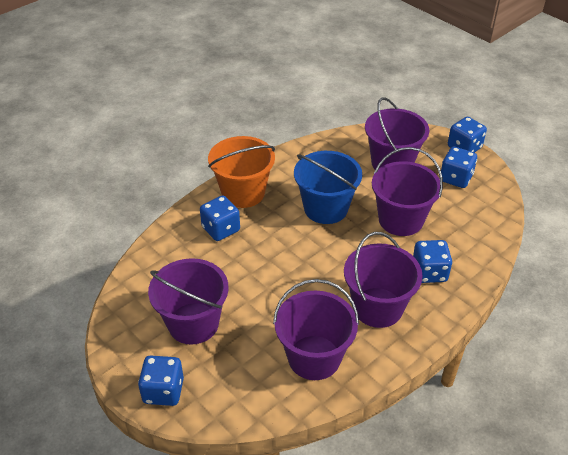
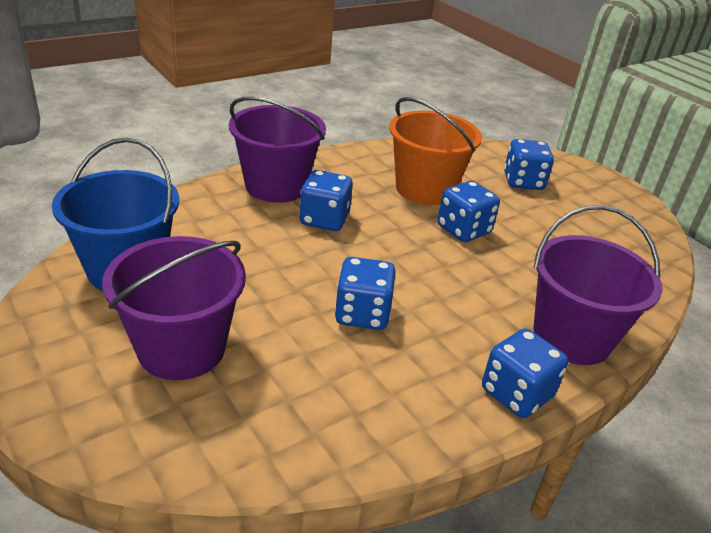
purple bucket: [148,258,229,345] [273,279,359,380] [344,232,423,328] [365,97,430,169] [372,147,443,236] = 5 -> [102,236,246,380] [229,96,326,203] [533,205,663,365] = 3

